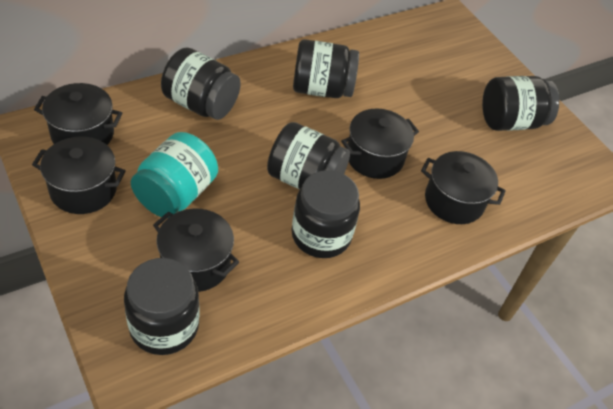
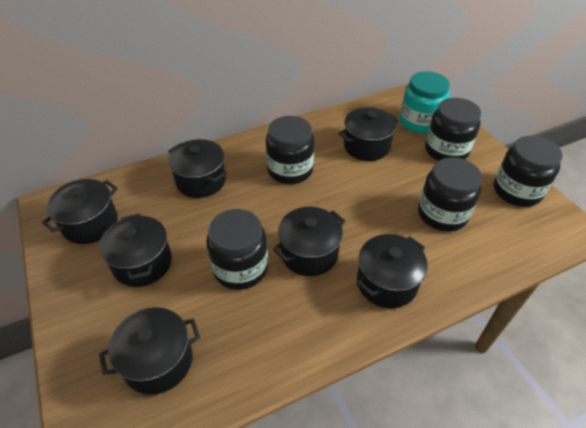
black jar: [124,258,200,355] [161,47,241,120] [267,122,350,190] [291,170,360,258] [293,39,359,98] [482,76,559,131] = 6 -> [206,209,268,290] [266,116,314,184] [418,157,482,232] [425,98,481,161] [494,136,563,207] = 5
black pot: [32,136,126,214] [34,83,122,145] [153,209,239,292] [341,109,419,179] [421,151,506,224] = 5 -> [42,179,118,244] [99,213,172,287] [99,307,200,395] [168,139,227,198] [273,207,345,276] [339,107,400,161] [357,234,428,308] = 7

